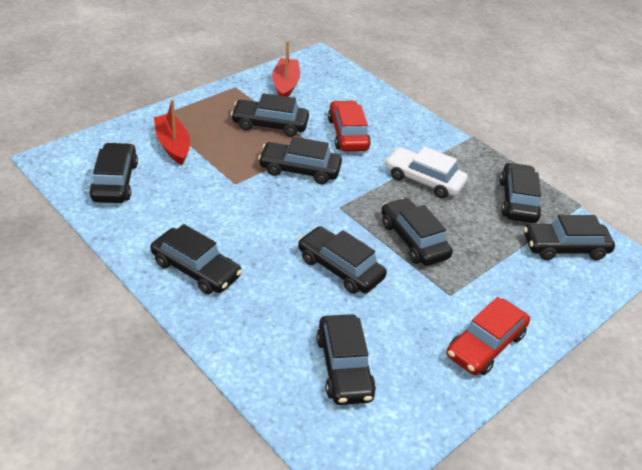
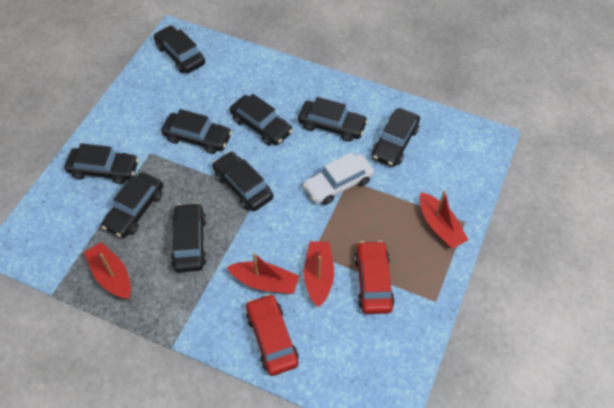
red boat: [154,99,190,165] [272,41,300,97] = 2 -> [84,242,131,299] [227,252,299,294] [304,241,334,308] [419,190,468,249] = 4

